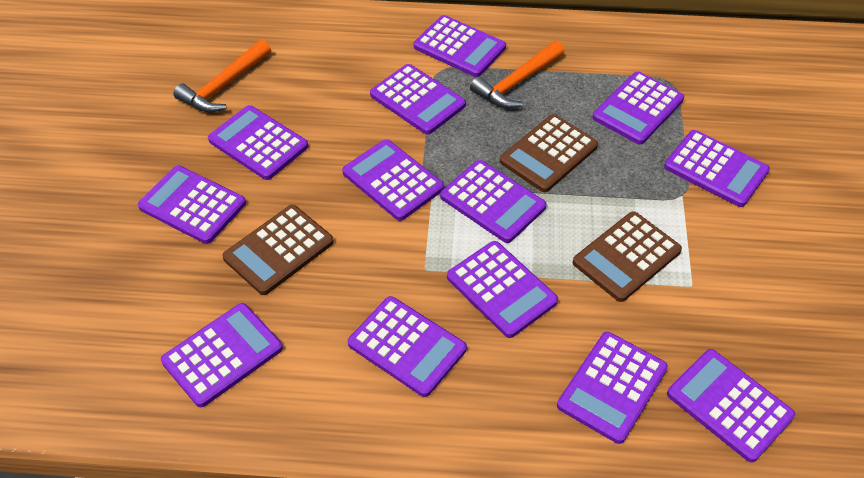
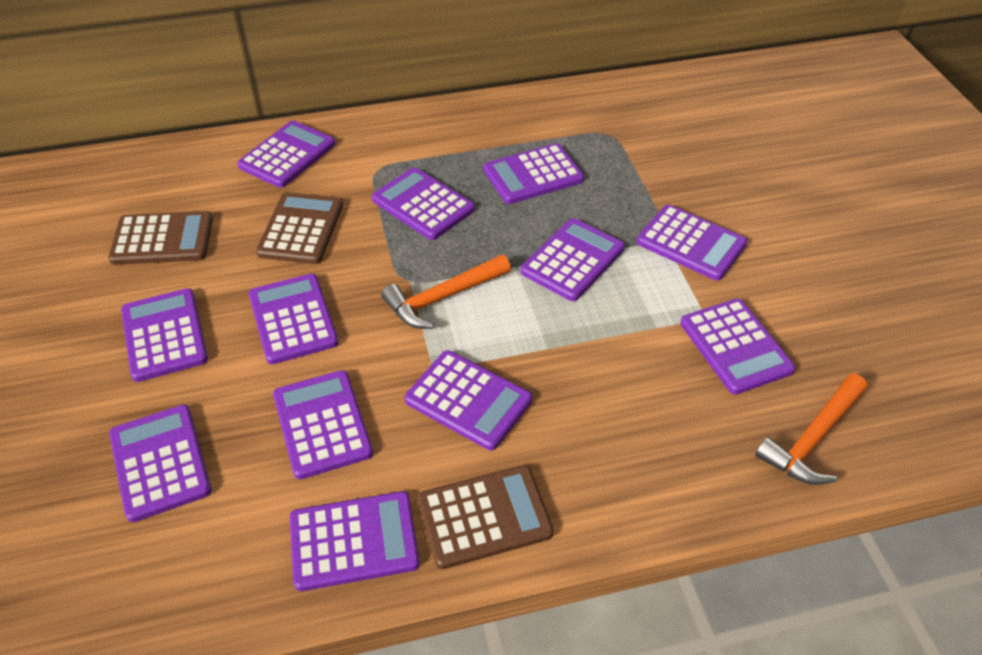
purple calculator: [138,166,246,244] [161,303,283,407] [208,105,308,180] [342,139,444,221] [348,296,467,397] [370,64,466,135] [414,15,506,77] [440,160,547,243] [447,241,558,338] [557,332,668,444] [593,72,684,145] [664,130,770,207] [667,349,795,462] = 13 -> [109,405,212,522] [121,288,208,382] [237,121,335,188] [249,274,339,364] [273,370,373,479] [290,491,420,591] [372,167,475,240] [405,350,532,450] [483,143,584,204] [521,218,625,301] [637,205,747,281] [680,299,796,395] = 12

